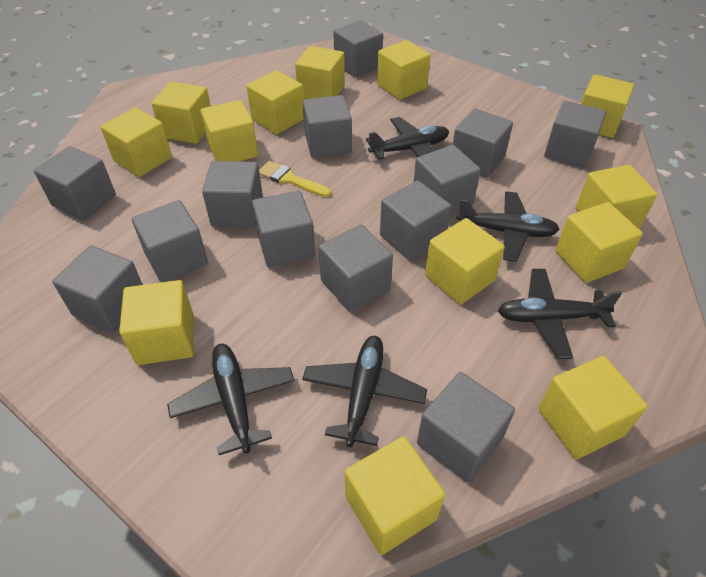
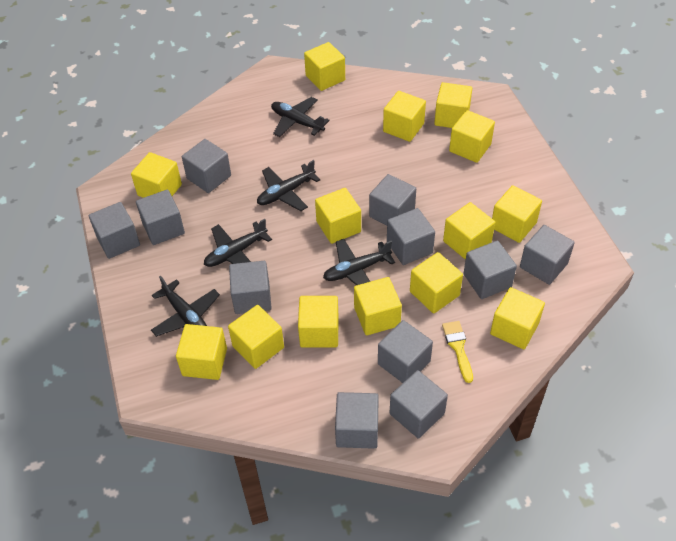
grey cube: [34,146,116,220] [52,245,143,333] [132,200,208,282] [202,161,263,228] [252,191,315,267] [303,95,352,158] [319,225,393,311] [333,20,383,77] [380,180,451,261] [414,145,481,214] [417,372,515,483] [453,109,513,178] [544,101,606,168] = 13 -> [89,202,140,259] [136,190,185,245] [182,139,231,193] [229,261,272,314] [335,392,379,449] [369,174,416,225] [378,320,433,383] [387,208,435,265] [390,370,448,439] [463,241,517,299] [520,225,575,285] = 11
yellow cube: [101,107,172,177] [119,280,194,365] [151,82,211,144] [201,100,258,161] [246,70,304,135] [295,46,345,99] [345,436,445,555] [377,40,430,100] [425,218,505,304] [538,356,648,459] [555,202,643,283] [576,165,657,229] [581,74,634,138] = 13 -> [131,152,182,198] [176,324,227,380] [228,305,284,369] [298,296,339,348] [304,42,345,91] [315,188,361,244] [354,277,402,335] [383,91,426,142] [410,252,463,313] [434,82,472,128] [443,202,495,260] [449,110,495,163] [490,287,545,349] [492,185,542,243] = 14

